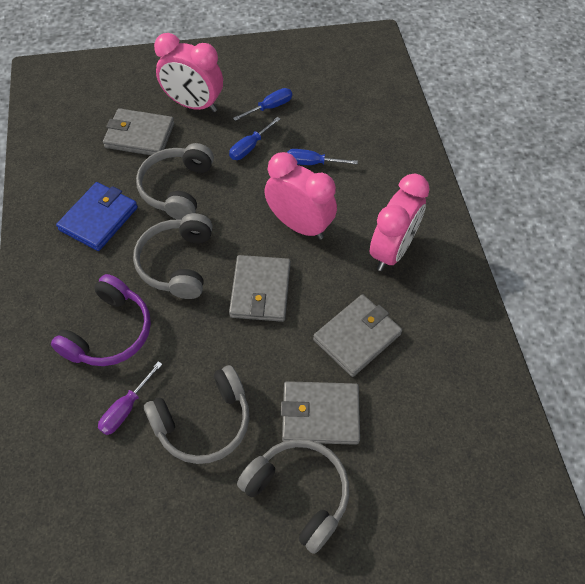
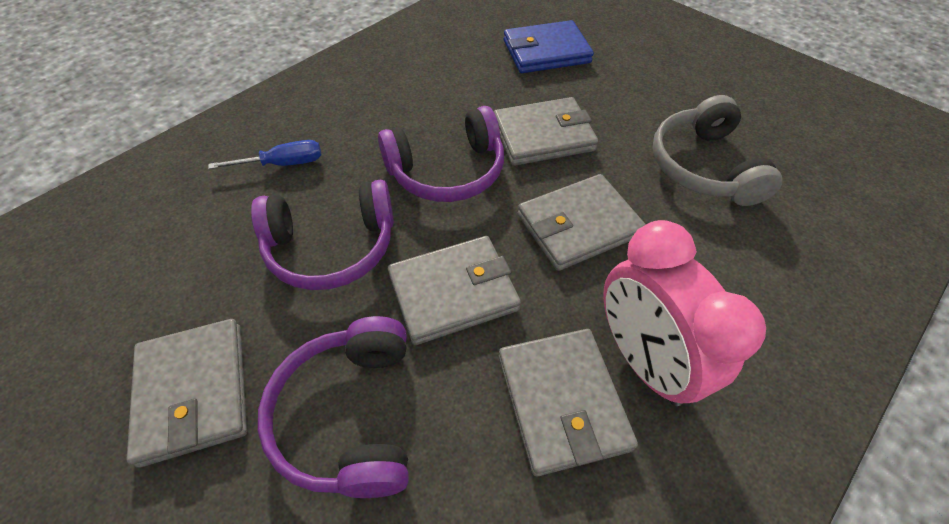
blue screwdriver: [229,117,280,160] [233,88,292,121] [287,149,358,165] = 3 -> [208,140,321,169] = 1
grey headphones: [133,213,213,299] [136,143,214,220] [144,365,249,464] [237,439,349,554] = 4 -> [652,95,782,206] = 1
grey wallet: [103,108,174,155] [229,255,290,322] [281,381,360,445] [313,294,402,377] = 4 -> [127,319,247,468] [388,236,521,345] [494,97,598,166] [499,329,638,476] [518,174,646,271] = 5
pink clock: [154,33,223,112] [264,152,337,239] [370,174,430,271] = 3 -> [603,220,766,406] = 1
purple headphones: [51,274,151,366] = 1 -> [251,180,394,290] [258,316,409,498] [378,106,504,202] = 3
purple screwdriver: [98,361,162,435] = 1 -> none = 0

